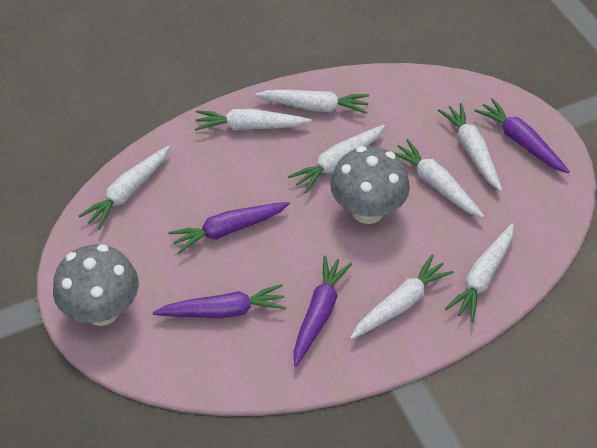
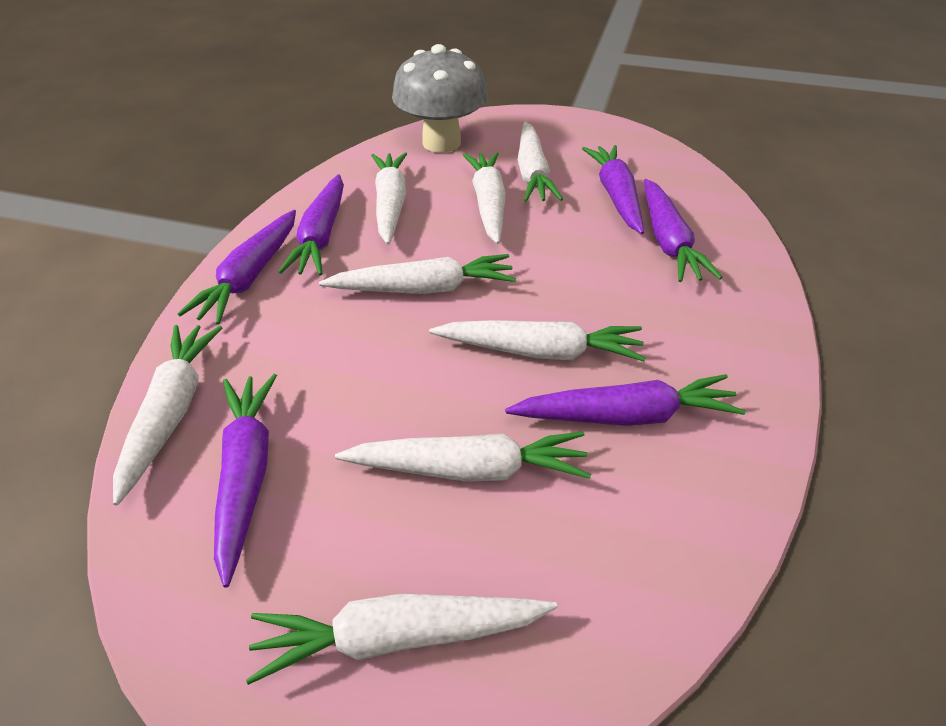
grey mushroom: [53,245,139,326] [330,146,410,224] = 2 -> [392,44,488,153] = 1
purple carrot: [153,284,287,318] [168,202,290,254] [294,255,352,367] [474,98,570,173] = 4 -> [177,210,296,325] [214,374,277,588] [278,174,344,275] [505,374,746,426] [582,145,644,234] [644,179,722,282] = 6

